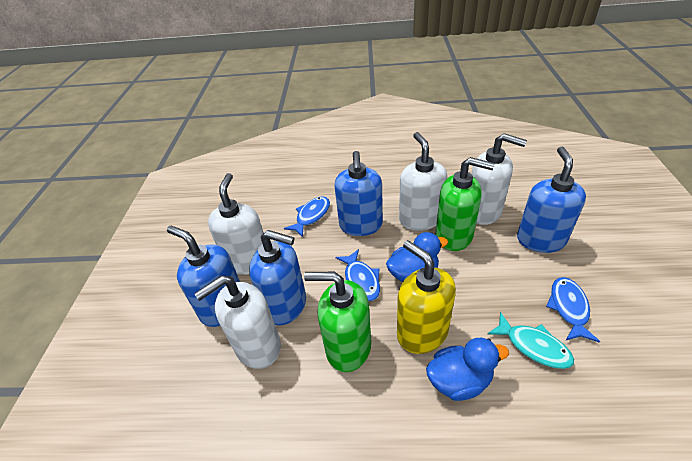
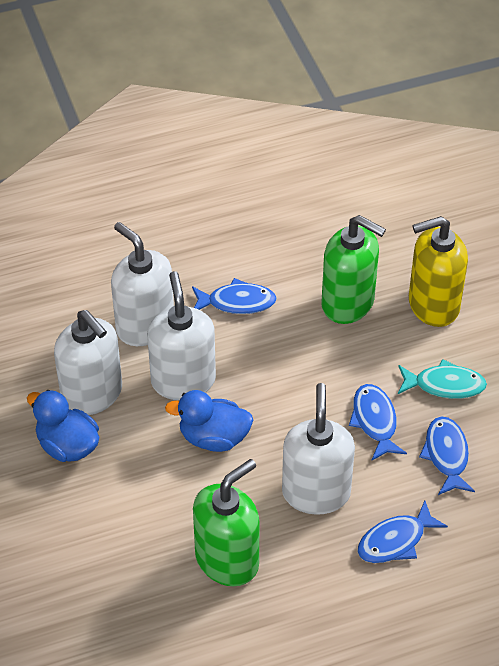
blue fish: [284,197,330,237] [335,249,380,301] [546,277,600,343] = 3 -> [192,278,277,314] [349,384,407,461] [357,500,448,563] [419,416,475,495] = 4
blue soap dispenser: [167,226,240,327] [249,230,306,325] [334,151,383,236] [517,147,586,253] = 4 -> none = 0

